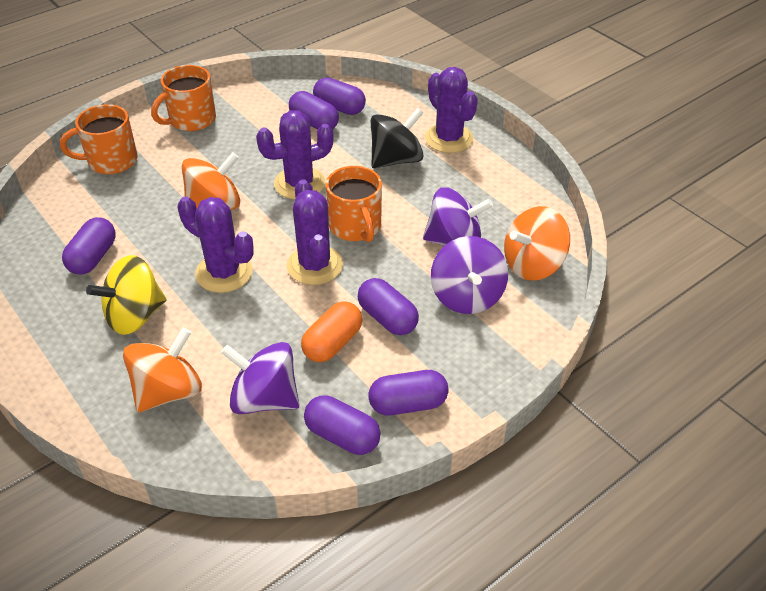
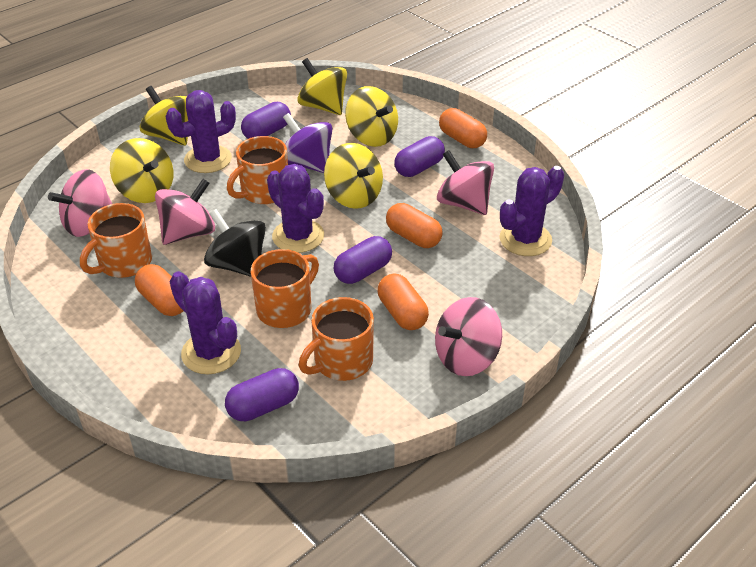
orange capsule: [301,301,362,363] = 1 -> [135,264,183,316] [378,274,429,330] [386,203,443,248] [439,108,487,148] = 4
orange mug: [60,104,138,174] [151,65,216,131] [326,166,382,242] = 3 -> [80,203,152,278] [227,136,288,204] [251,249,319,328] [299,297,374,381] = 4
orange spinning top: [123,328,202,412] [182,152,240,210] [504,206,570,281] = 3 -> none = 0
pink spinning top: none = 0 -> [48,169,112,237] [155,179,215,245] [435,297,502,376] [437,150,494,215] = 4
purple capsule: [62,217,116,274] [289,91,339,130] [304,395,380,455] [313,78,366,115] [358,278,419,335] [368,370,449,415] = 6 -> [225,368,299,421] [241,102,291,139] [333,236,392,284] [394,136,445,177] = 4
purple spinning top: [221,342,299,414] [423,188,493,246] [431,236,508,314] = 3 -> [283,113,332,173] = 1
yellow spinning top: [86,255,166,335] = 1 -> [110,138,173,203] [140,86,188,146] [297,58,347,115] [324,143,383,209] [345,86,398,147] = 5

